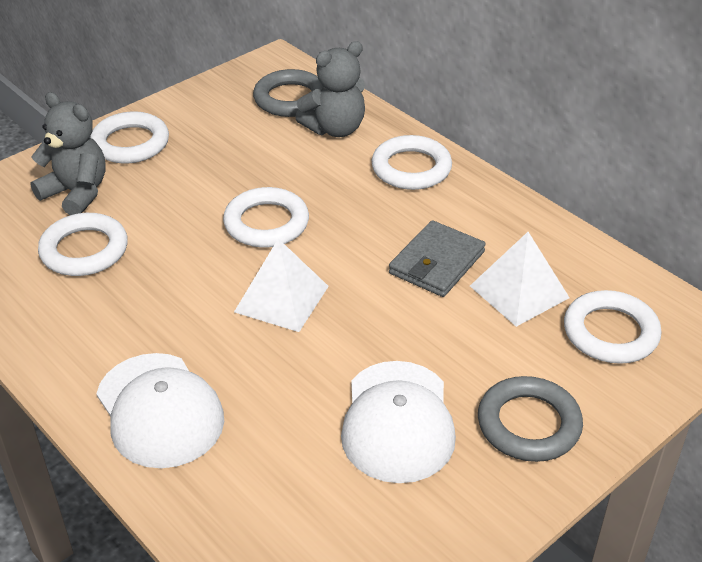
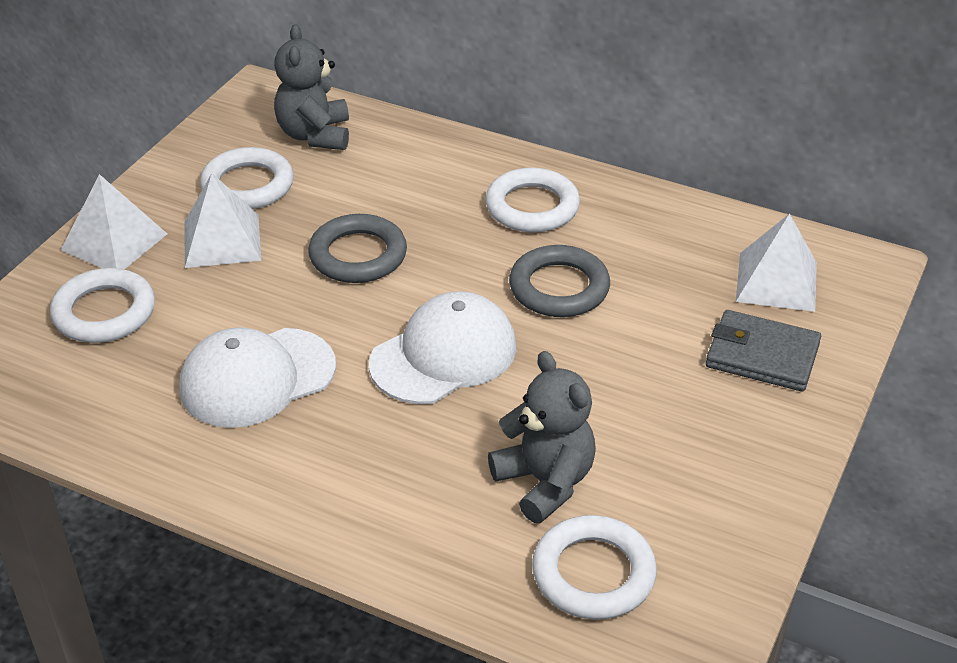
white pyramid: [234,239,329,332] [470,232,570,327] = 2 -> [61,174,167,270] [185,173,261,268] [736,213,817,312] = 3
white ring: [38,213,128,276] [90,111,169,164] [223,187,309,248] [372,135,452,190] [564,290,662,364] = 5 -> [50,268,155,343] [200,147,294,209] [485,168,580,232] [532,515,657,620] = 4

